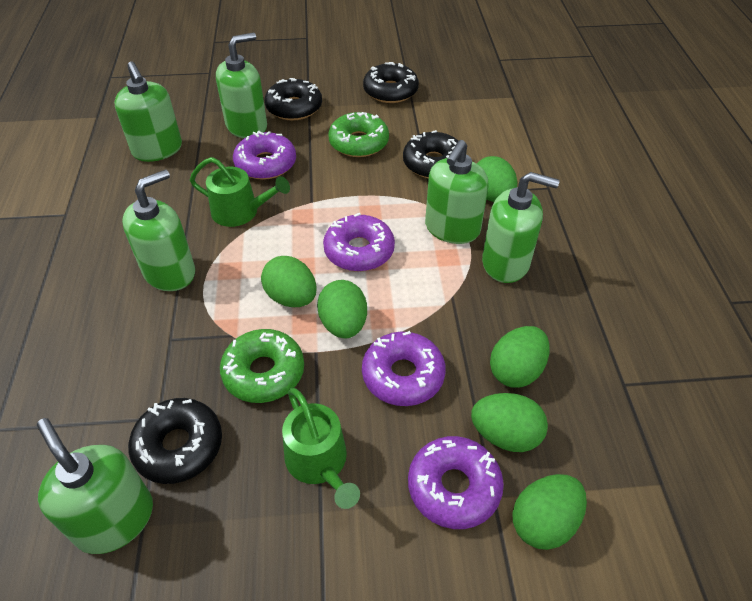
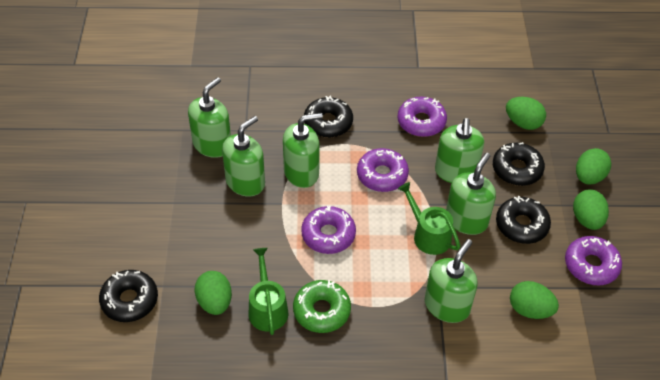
green donut: [220,329,304,403] [328,112,389,157] = 2 -> [293,280,351,333] = 1
green egg: [261,256,317,307] [317,280,367,338] [471,393,548,452] [477,156,517,202] [490,326,550,388] [512,474,587,550] = 6 -> [195,271,232,315] [506,97,546,130] [510,281,559,319] [573,190,609,230] [576,148,611,185] = 5

